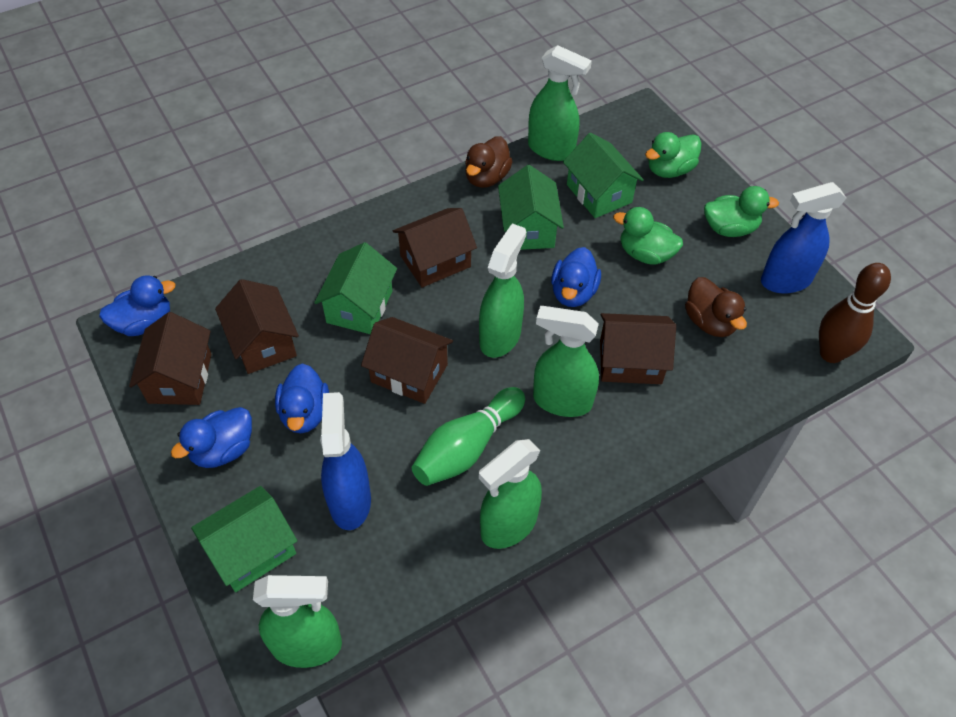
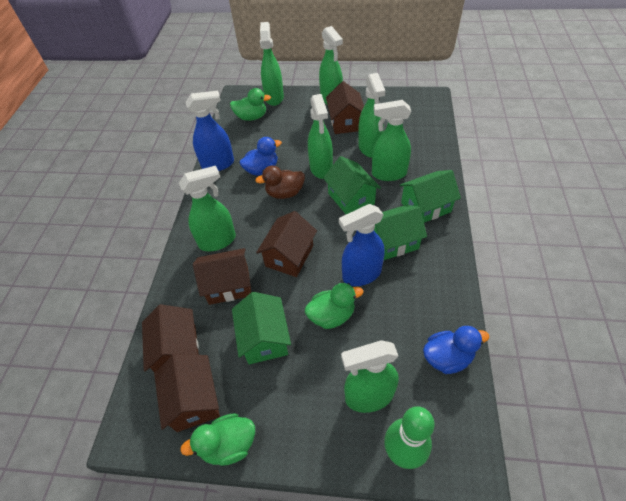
blue duck: [99,275,175,336] [171,407,252,468] [275,363,329,433] [551,247,601,307] = 4 -> [240,137,282,176] [423,326,490,374] = 2
brown bowling pin: [819,263,891,363] = 1 -> none = 0
brown duck: [465,136,513,188] [685,277,747,337] = 2 -> [255,166,305,199] = 1
green spray bottle: [253,575,342,668] [479,223,526,358] [479,439,542,549] [528,45,592,161] [533,306,599,417] = 5 -> [179,166,236,252] [260,22,284,106] [308,94,333,179] [319,26,343,104] [341,340,399,413] [358,73,385,158] [372,100,411,181] = 7

